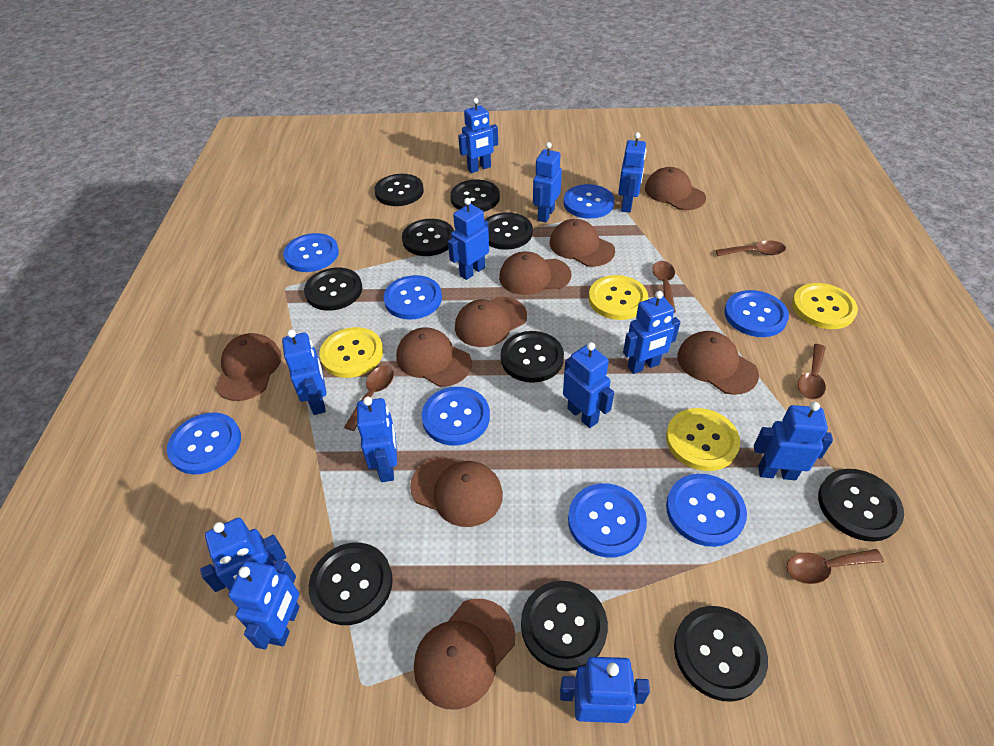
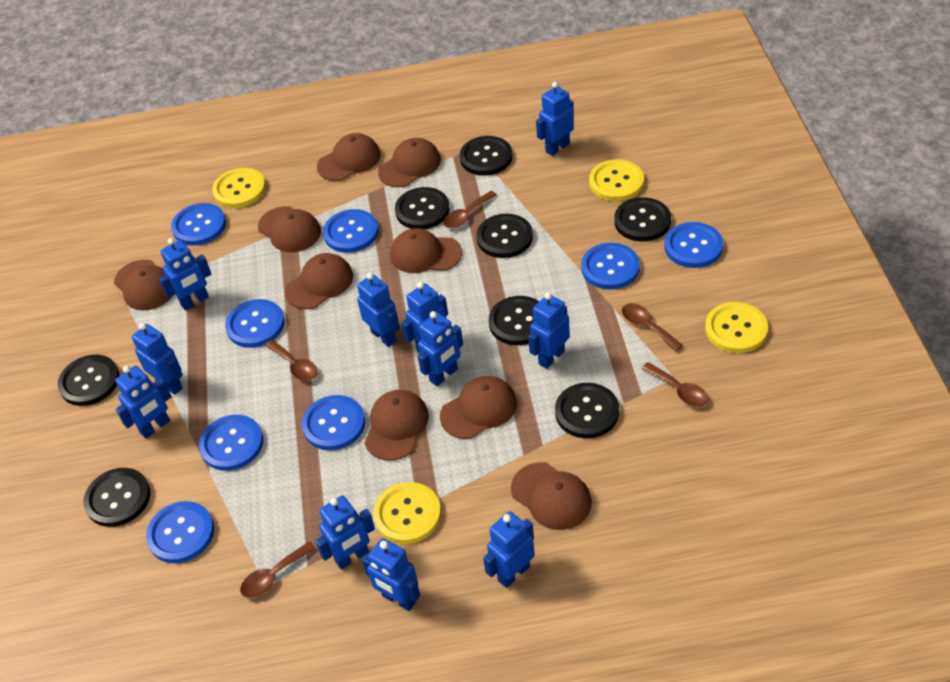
black button: [304,268,362,311] [309,543,393,625] [374,174,424,206] [402,219,454,256] [450,180,500,212] [485,212,533,250] [501,331,564,383] [521,581,608,671] [674,606,768,702] [818,469,904,542] = 10 -> [58,355,119,406] [84,468,150,527] [395,187,450,229] [460,136,513,176] [476,214,533,258] [489,296,539,345] [555,383,619,438] [614,197,671,241] = 8
blue robot: [200,518,286,592] [229,559,300,649] [282,329,326,415] [357,397,397,482] [448,198,489,280] [458,98,498,173] [533,142,562,223] [560,657,650,723] [563,342,614,428] [618,132,646,213] [623,291,680,374] [754,402,833,480] = 12 -> [115,366,172,438] [132,323,183,395] [159,238,211,310] [315,495,375,570] [357,273,400,347] [362,538,420,611] [401,282,448,352] [418,311,463,386] [483,511,535,588] [528,293,570,369] [536,82,574,156] = 11

